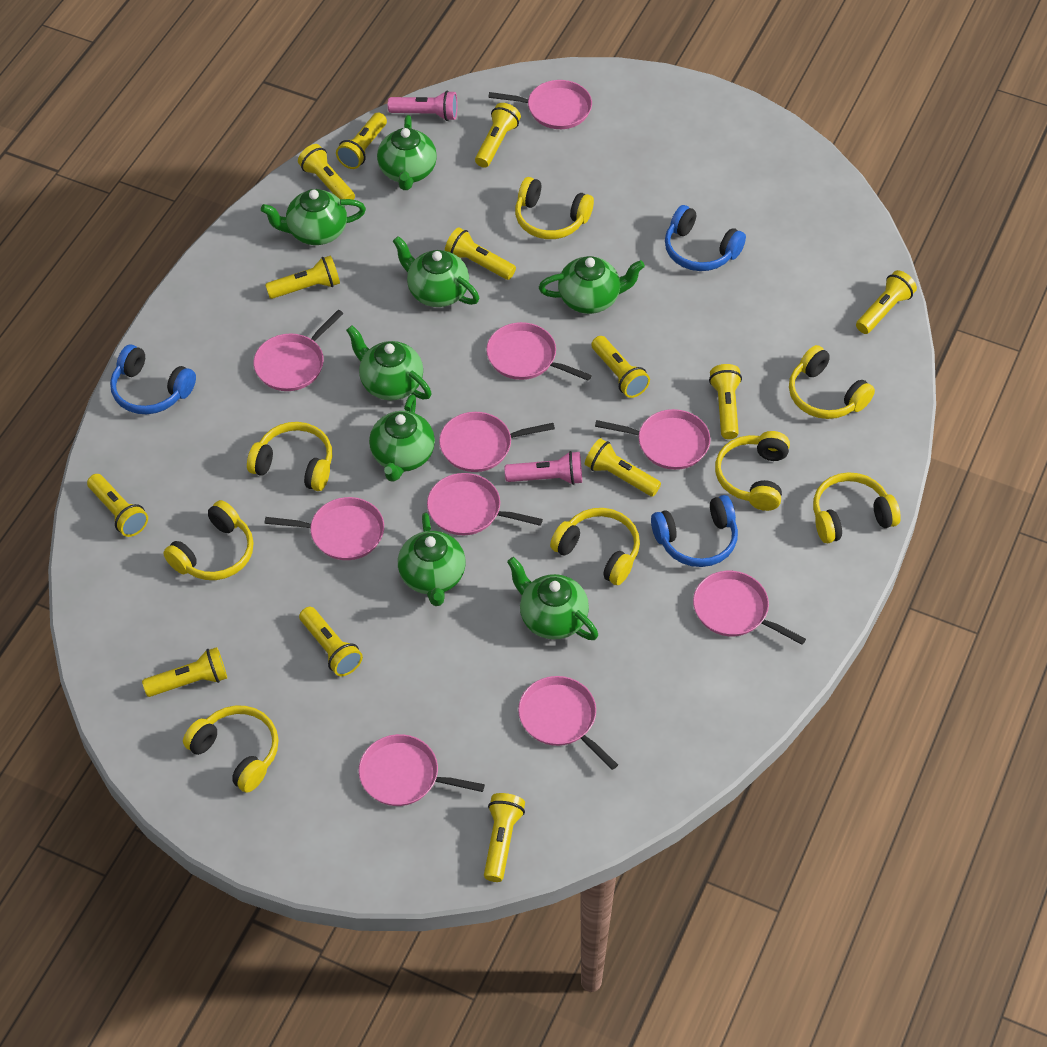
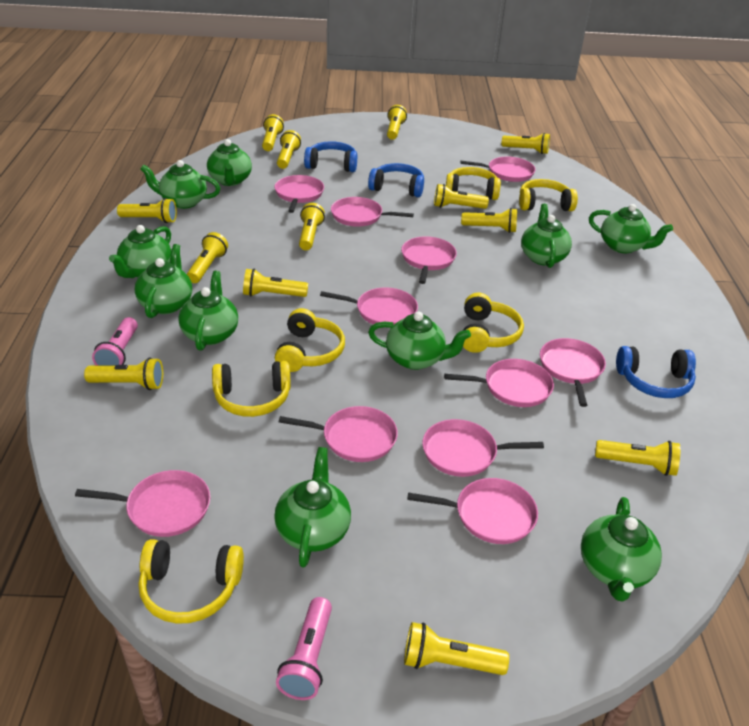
green teapot: [261,189,366,245] [346,325,432,401] [369,394,435,482] [377,115,437,190] [393,236,479,307] [398,512,466,606] [507,557,598,640] [539,256,645,314] = 8 -> [109,225,171,278] [135,244,192,318] [141,160,220,209] [178,271,238,351] [207,139,252,186] [274,447,351,568] [368,311,471,370] [521,204,572,268] [581,497,662,602] [589,204,673,253] = 10
pink pan: [253,310,344,391] [265,497,384,560] [359,734,485,806] [427,473,543,535] [439,412,555,472] [486,322,592,381] [488,80,592,129] [518,676,618,770] [595,409,711,470] [693,571,806,645] = 10 -> [75,470,210,537] [274,175,324,213] [279,406,398,462] [320,287,418,325] [331,197,414,227] [401,236,457,284] [408,478,538,544] [422,419,544,477] [444,359,554,407] [460,157,535,182] [540,338,606,407] = 11
yellow headphones: [163,500,254,580] [183,706,279,793] [247,422,332,491] [515,177,594,239] [550,508,640,585] [715,431,790,511] [789,345,875,419] [813,472,901,543] = 8 -> [139,539,244,624] [212,361,291,417] [275,308,345,372] [446,167,501,200] [463,293,524,353] [519,179,578,211] = 6

